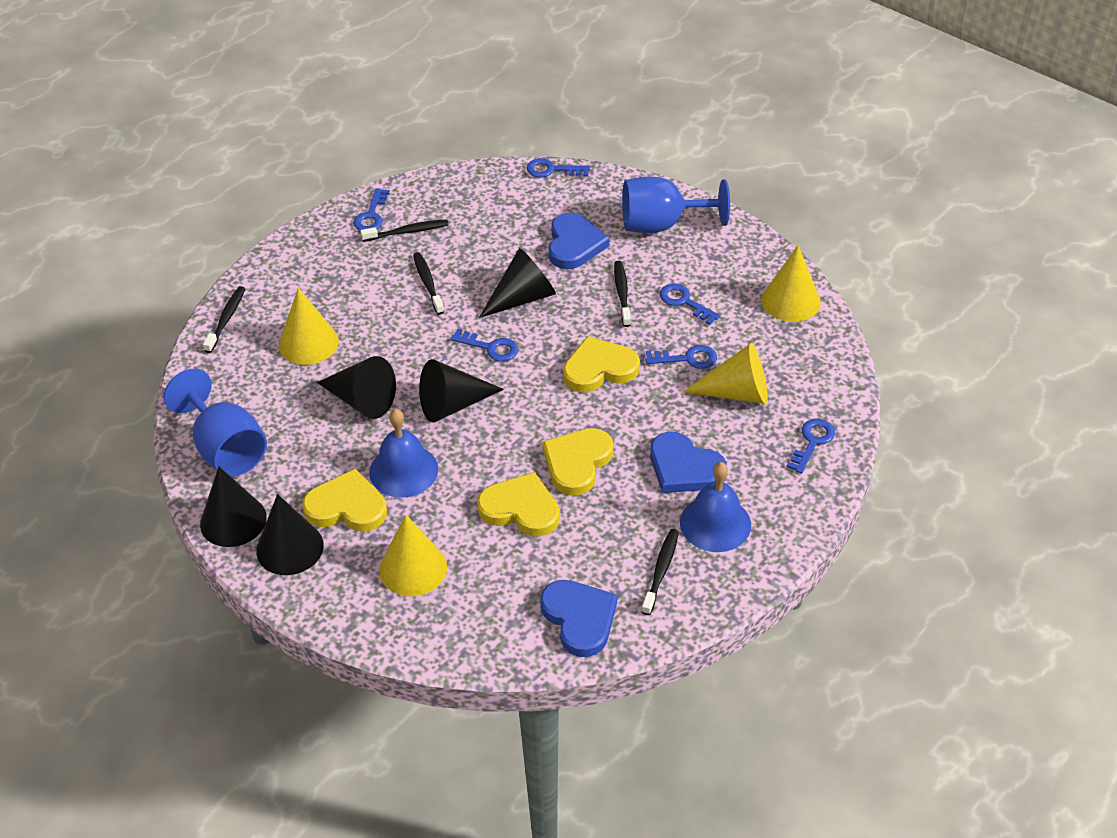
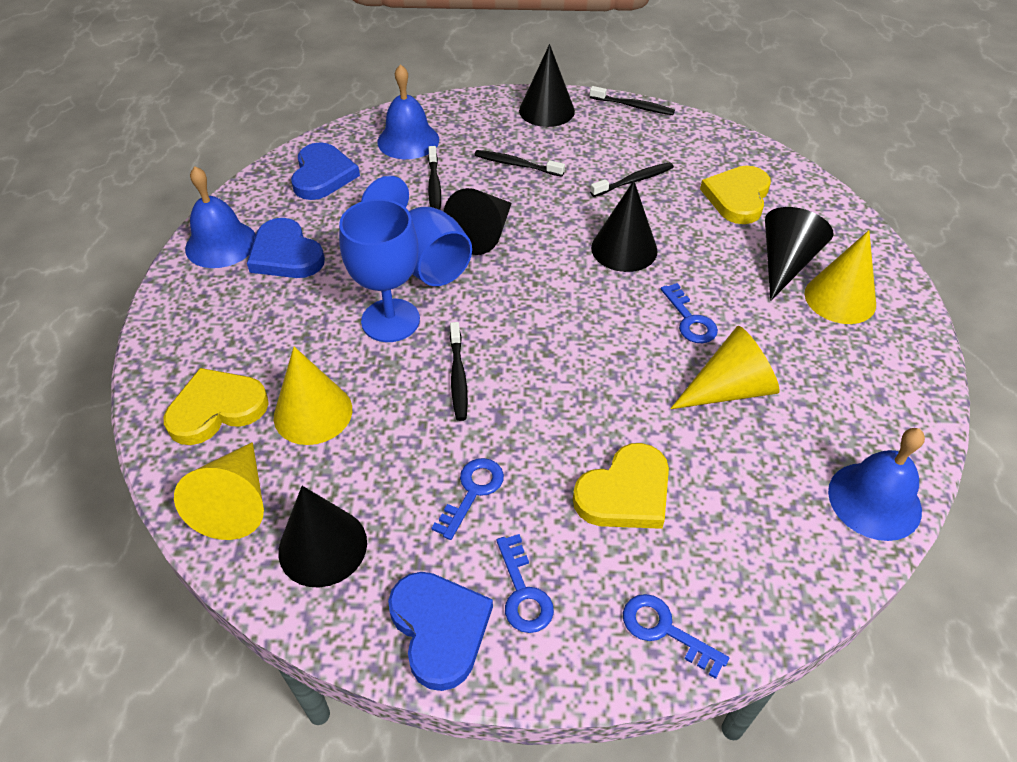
blue bell: [369,409,438,497] [680,462,751,552] = 2 -> [185,166,256,268] [377,64,439,159] [828,428,925,541] = 3
blue key: [353,188,390,231] [450,328,519,362] [526,158,590,177] [645,345,717,369] [659,284,720,325] [786,419,835,474] = 6 -> [431,458,504,540] [496,534,554,633] [623,594,729,679] [661,283,718,343] = 4
yellow heart: [302,469,387,532] [477,472,560,537] [542,428,614,496] [563,336,640,393] = 4 -> [163,368,269,445] [573,443,669,529] [700,166,771,224] = 3

